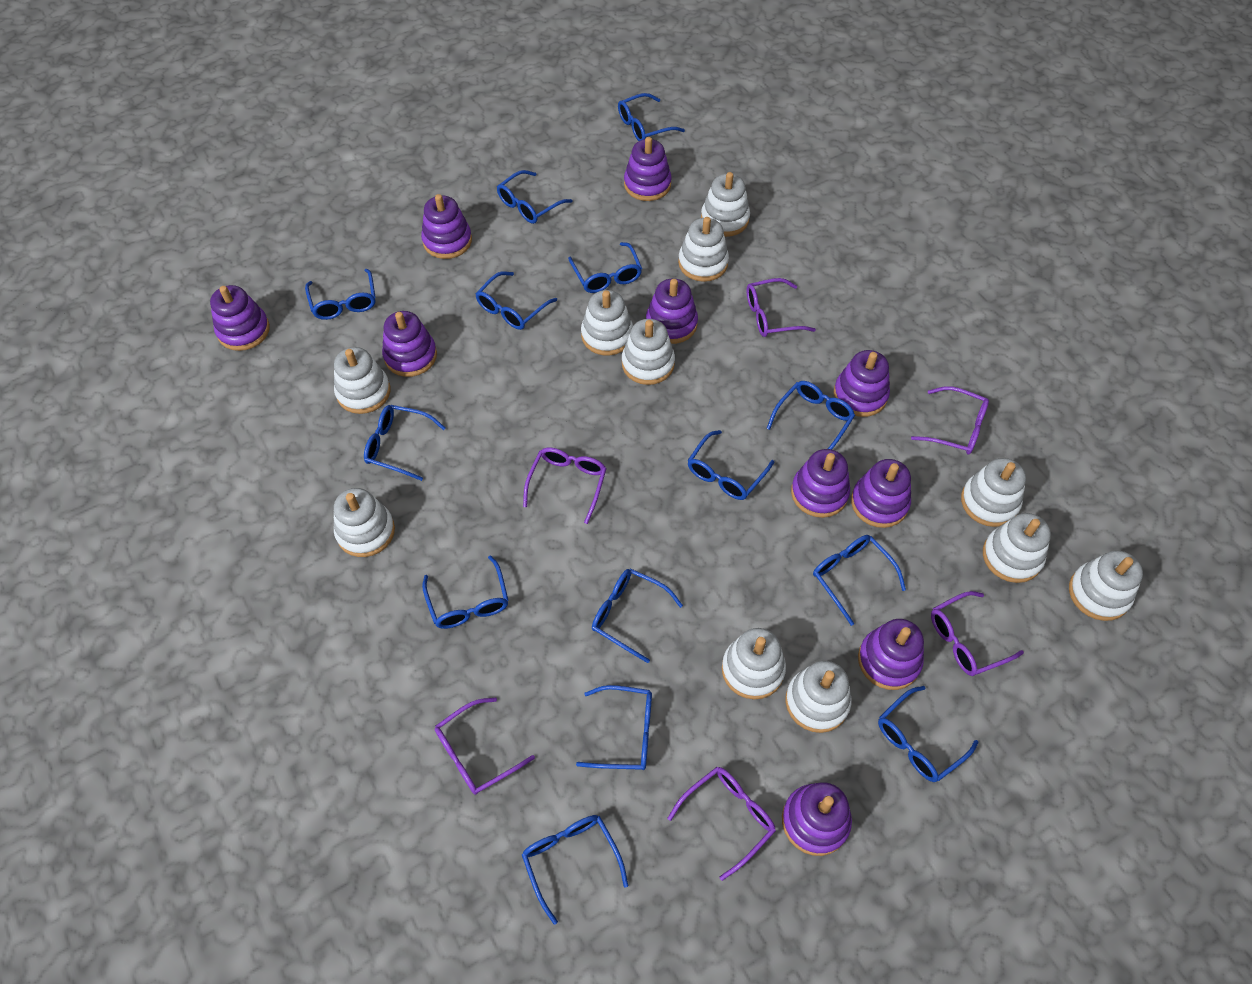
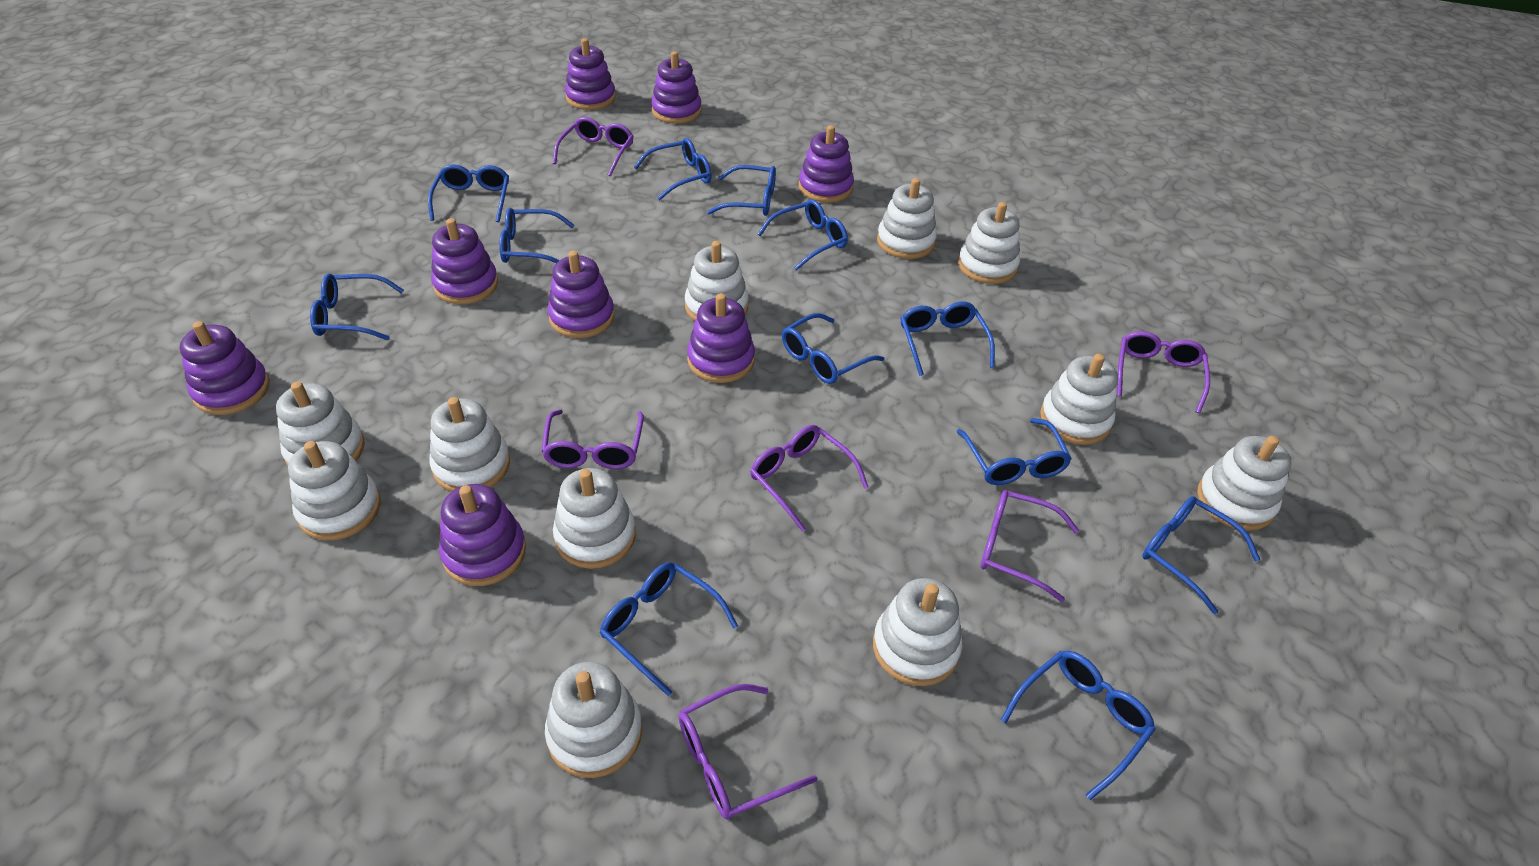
blue glasses: [305,269,375,320] [364,405,445,481] [422,555,509,629] [475,271,557,330] [497,170,573,224] [522,815,628,925] [568,242,642,293] [576,685,652,770] [592,568,683,663] [618,93,685,141] [687,430,774,500] [766,381,855,450] [813,535,906,626] [878,686,979,782] = 14 -> [310,273,404,340] [428,164,509,222] [499,208,575,263] [600,562,738,696] [634,138,712,200] [707,165,776,216] [758,199,848,271] [782,313,884,384] [900,302,995,376] [956,418,1072,485] [1001,651,1156,800] [1142,496,1260,614] = 12
purple stacking toy: [210,285,270,351] [382,311,437,377] [421,194,472,259] [624,137,672,201] [646,279,698,344] [782,782,852,856] [791,449,850,518] [834,350,890,417] [851,459,911,528] [858,619,924,690] = 10 -> [180,321,270,415] [431,218,498,304] [439,484,526,586] [547,251,615,338] [565,38,616,110] [651,51,702,124] [687,293,755,383] [799,125,854,203] = 8

